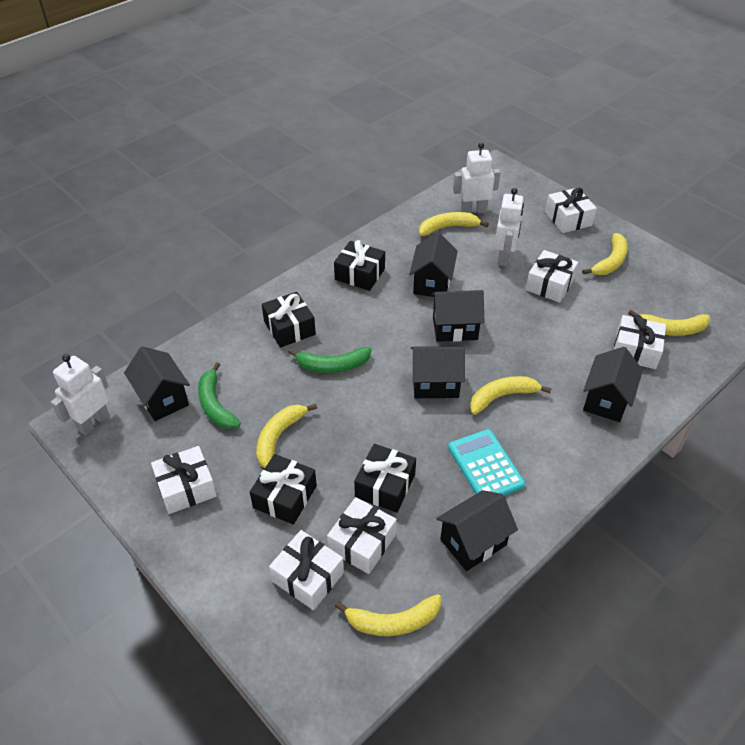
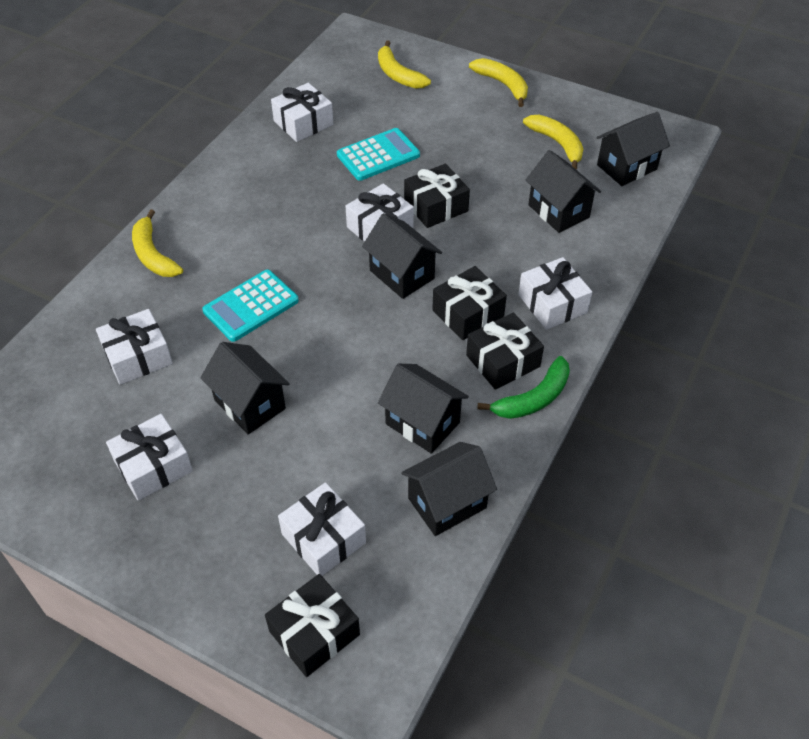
green banana: [198,362,241,429] [288,347,371,373] = 2 -> [477,356,570,419] = 1
turquoise calculator: [448,429,525,496] = 1 -> [202,270,299,342] [337,128,420,181] = 2
white robot: [51,354,110,436] [453,142,500,213] [494,188,524,266] = 3 -> none = 0
yellow banana: [256,404,317,468] [335,594,441,636] [419,212,489,236] [470,376,551,415] [582,233,628,275] [628,310,710,336] = 6 -> [132,209,183,277] [378,40,431,89] [469,58,528,107] [523,115,583,170] = 4

